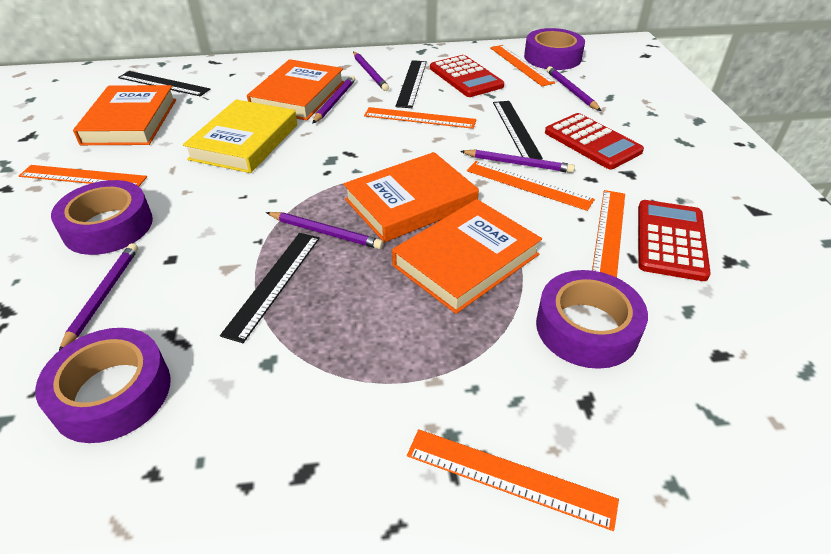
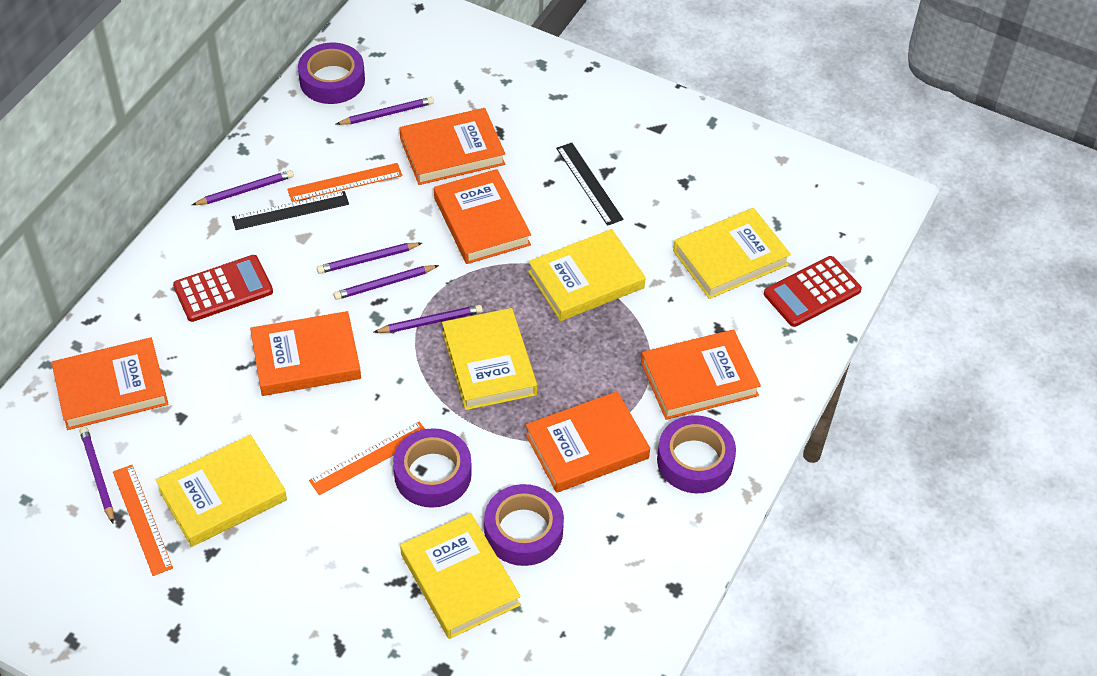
black ruler: [118,71,210,96] [220,233,320,343] [395,60,427,108] [493,101,543,160] = 4 -> [232,191,349,230] [556,143,624,226] = 2
orange book: [73,85,176,145] [247,59,344,120] [343,152,479,242] [392,199,542,314] = 4 -> [52,338,168,430] [250,311,361,396] [399,108,505,185] [434,169,531,264] [525,391,650,493] [641,330,761,420] = 6
orange ruler: [19,165,147,186] [364,107,476,129] [407,429,619,531] [467,161,595,211] [490,45,555,86] [592,190,625,278] = 6 -> [113,465,173,576] [287,163,403,202] [309,421,425,495] = 3
red calculator: [430,55,504,97] [545,113,644,169] [638,200,711,281] = 3 -> [173,255,273,322] [764,256,862,327] = 2
yellow book: [183,99,297,173] = 1 -> [156,435,287,547] [400,513,521,639] [442,308,537,410] [528,229,646,321] [673,208,791,299] = 5

